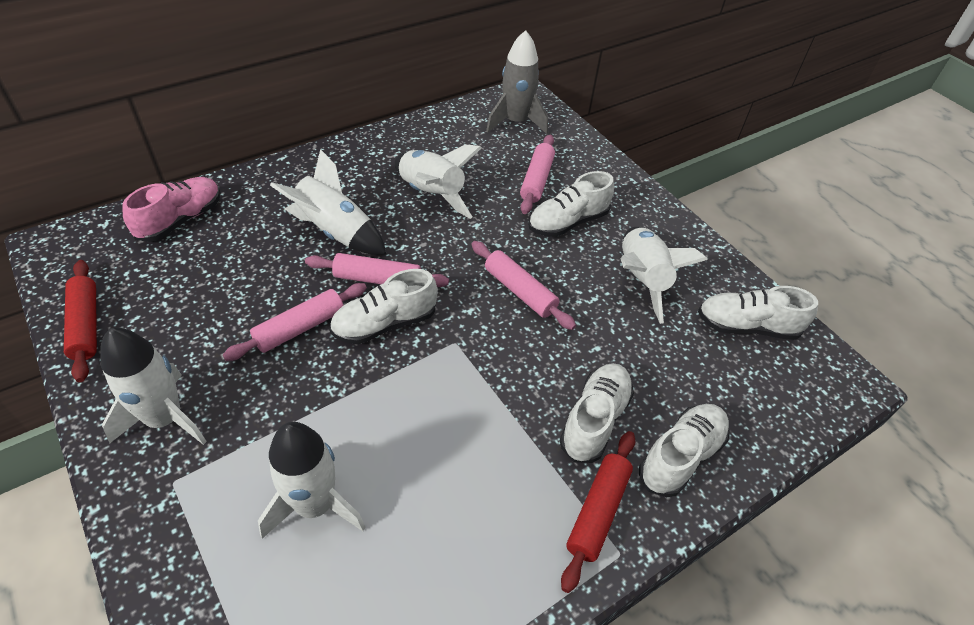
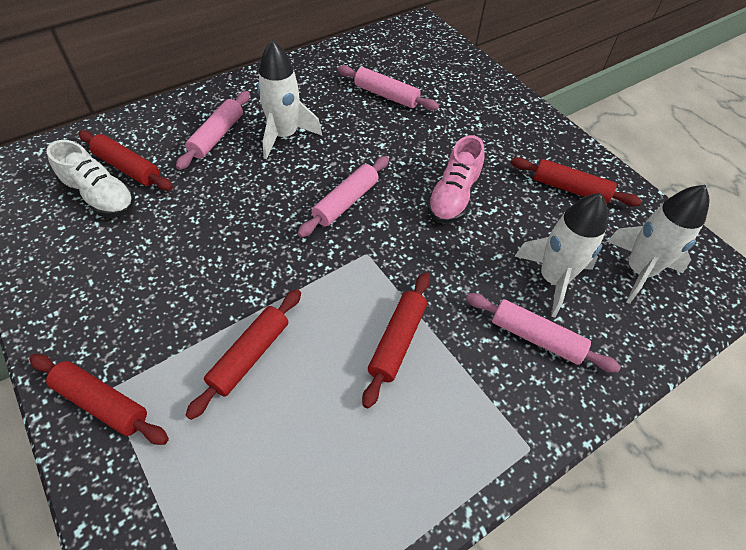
grey rocket: [486,30,548,134] = 1 -> none = 0
red rolling pin: [64,260,97,382] [561,431,636,593] = 2 -> [29,354,169,445] [78,130,173,191] [186,289,301,420] [362,272,430,408] [511,157,642,206] = 5
white rocket: [100,328,207,445] [258,422,366,539] [270,149,386,255] [395,145,482,219] [621,227,708,324] = 5 -> [257,40,322,160] [514,193,608,317] [607,185,710,304] = 3
white shoe: [330,269,438,344] [528,171,614,237] [560,363,634,463] [639,404,730,497] [698,286,818,340] = 5 -> [47,140,135,217] = 1

